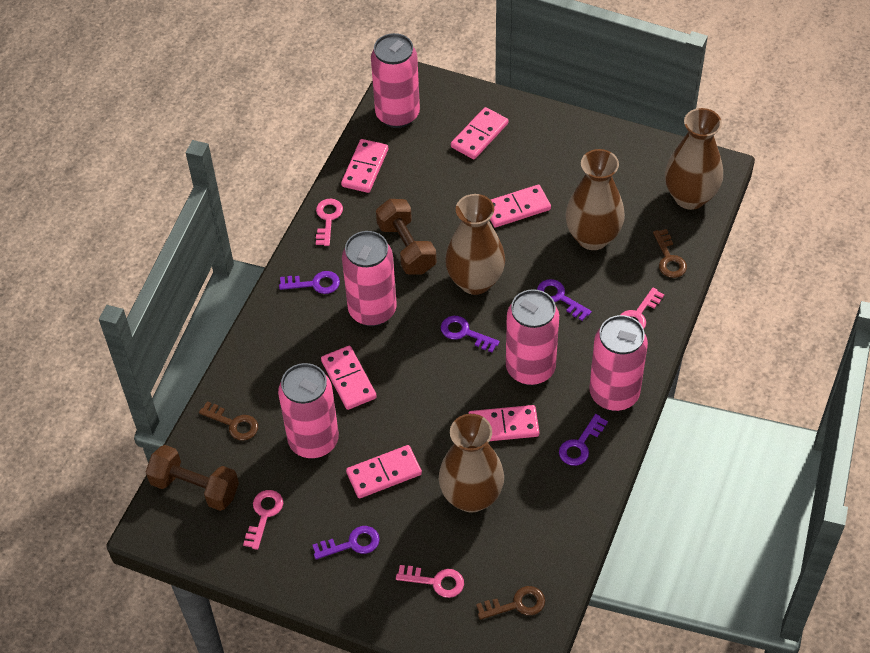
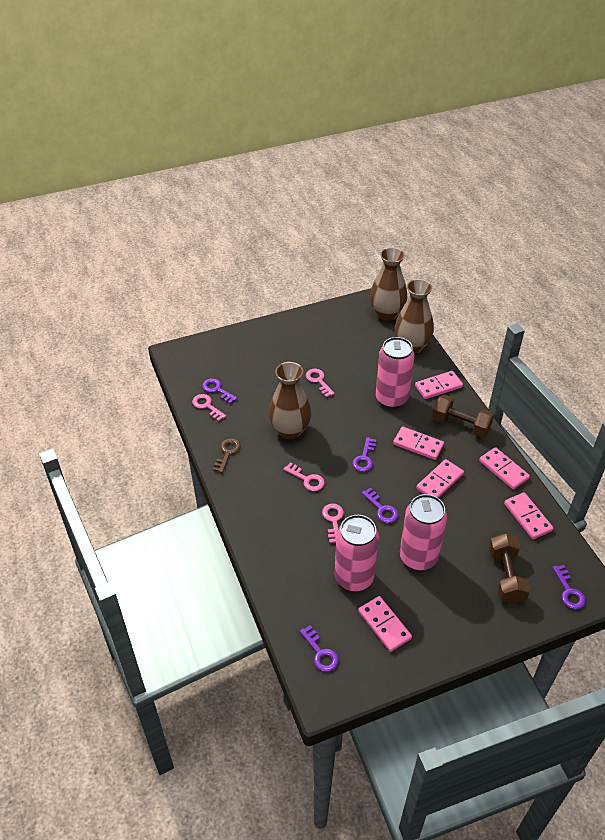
brown key: [199,401,258,440] [476,586,545,620] [653,229,687,278] = 3 -> [213,438,241,473] = 1
brown vase: [439,414,504,513] [445,194,505,295] [565,149,625,250] [665,108,723,210] = 4 -> [268,362,311,439] [370,247,408,321] [395,279,434,354] = 3
pink can: [278,363,339,458] [342,231,397,326] [371,33,420,128] [506,289,559,385] [589,315,648,411] = 5 -> [335,515,379,592] [376,337,414,409] [400,494,447,571] = 3

